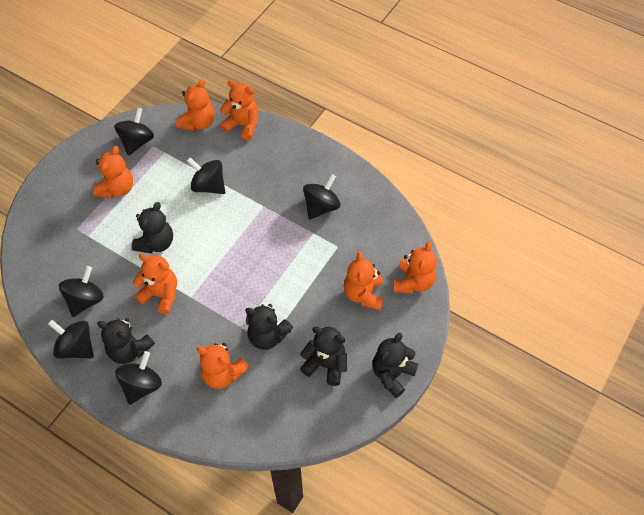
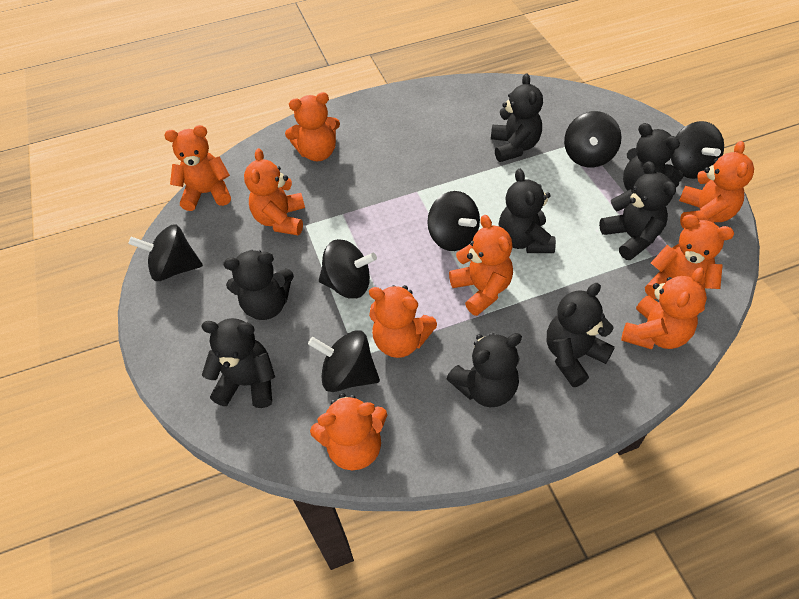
black teddy bear: [97,318,155,364] [132,202,173,253] [245,304,293,350] [300,327,347,386] [372,333,418,398] = 5 -> [201,318,275,408] [224,250,294,320] [447,333,522,407] [491,73,543,162] [499,169,556,253] [547,283,615,387] [599,161,676,260] [623,123,683,191] = 8
orange teddy bear: [93,146,133,199] [133,254,177,314] [176,80,215,131] [197,343,249,389] [220,80,258,140] [344,252,384,310] [393,241,437,294] = 7 -> [164,125,231,211] [244,148,305,235] [285,92,340,161] [310,393,387,470] [369,285,437,358] [449,215,513,316] [621,268,707,349] [645,214,734,313] [679,141,754,229] = 9

